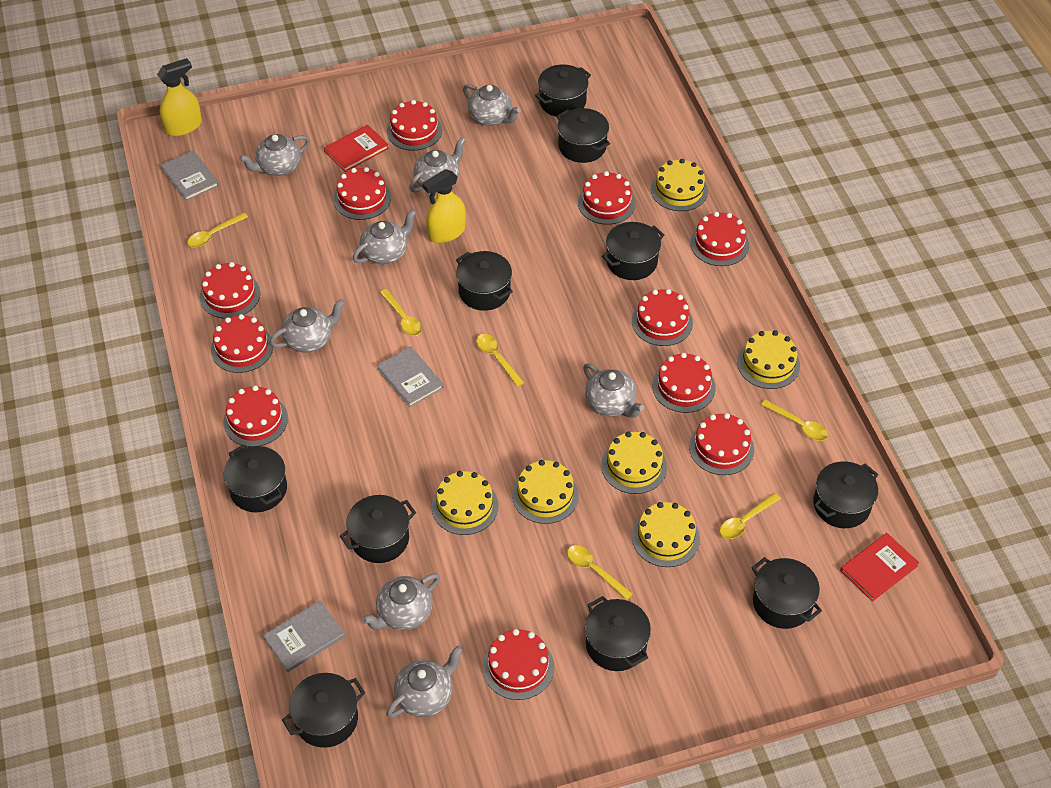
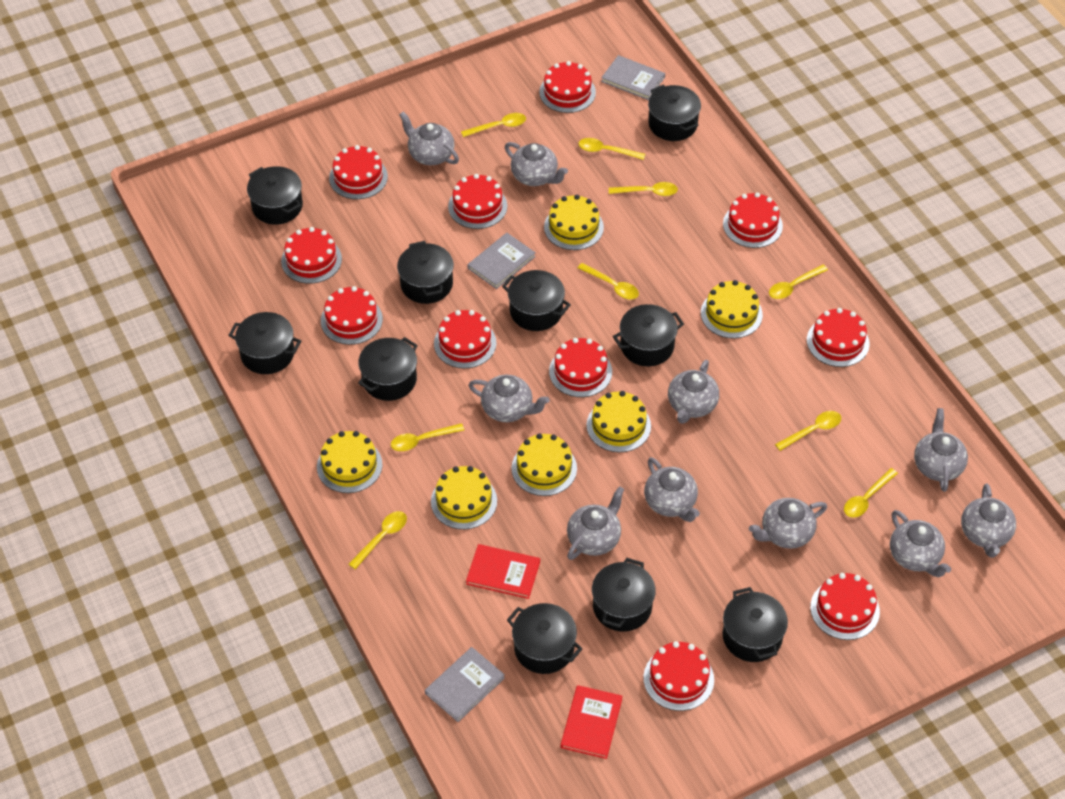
grey teapot: [239,134,310,176] [270,299,345,353] [353,209,416,264] [362,574,440,630] [386,645,463,718] [409,137,465,192] [463,84,521,126] [583,364,644,418] = 8 -> [399,112,459,165] [469,375,550,422] [505,142,568,186] [567,486,624,560] [644,457,700,522] [668,360,719,424] [749,498,827,549] [890,510,951,577] [914,408,968,492] [961,484,1016,558] = 10
yellow spoon: [187,212,248,248] [380,289,422,336] [476,334,524,387] [567,545,633,600] [720,493,781,539] [761,399,828,441] = 6 -> [348,511,407,569] [391,423,464,451] [461,113,526,137] [578,263,639,299] [579,138,645,160] [609,182,678,196] [769,265,828,299] [775,411,841,451] [844,468,898,518] = 9
yellow spray bottle: [157,58,202,136] [422,169,466,243] = 2 -> none = 0

